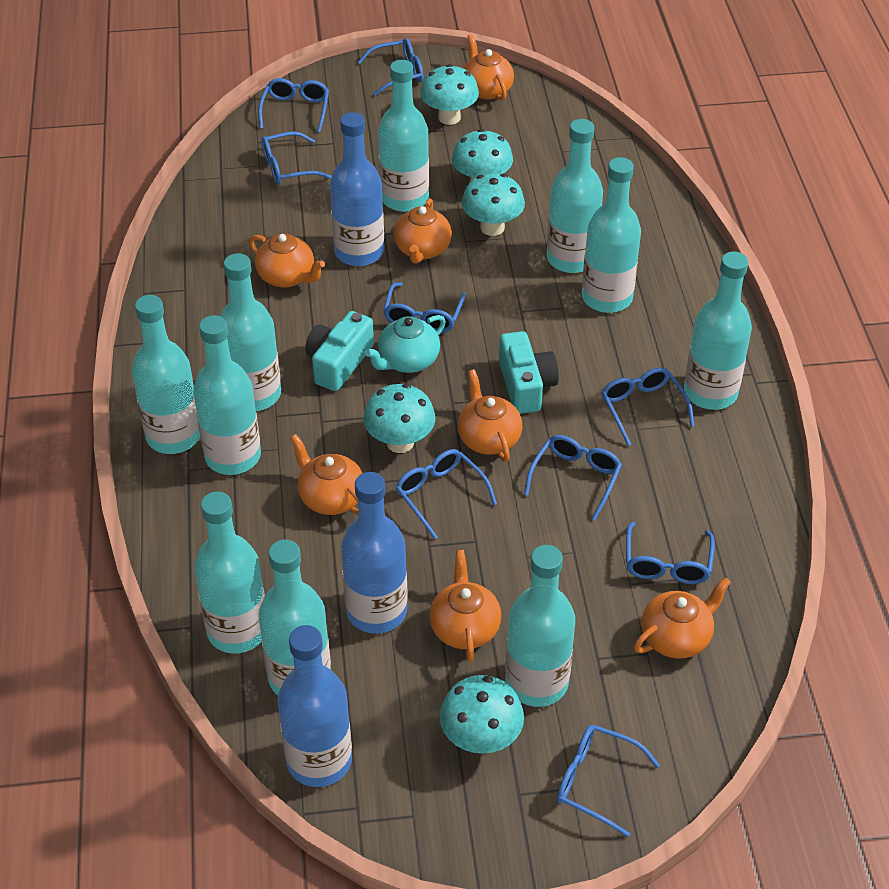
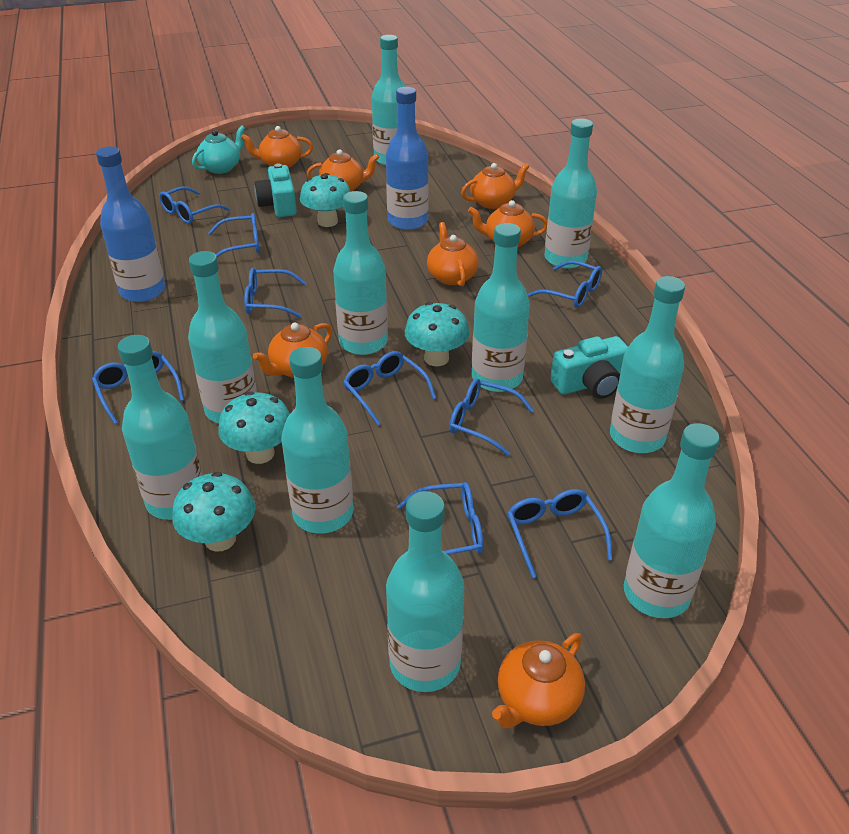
blue bottle: [277,625,352,787] [330,112,384,266] [341,472,408,634] = 3 -> [96,146,165,302] [386,87,429,230] = 2
turquoise mushroom: [363,384,435,453] [420,64,479,125] [440,675,524,754] [452,129,513,182] [462,173,525,236] = 5 -> [172,472,255,552] [218,391,290,464] [300,173,351,227] [405,302,469,366] = 4

